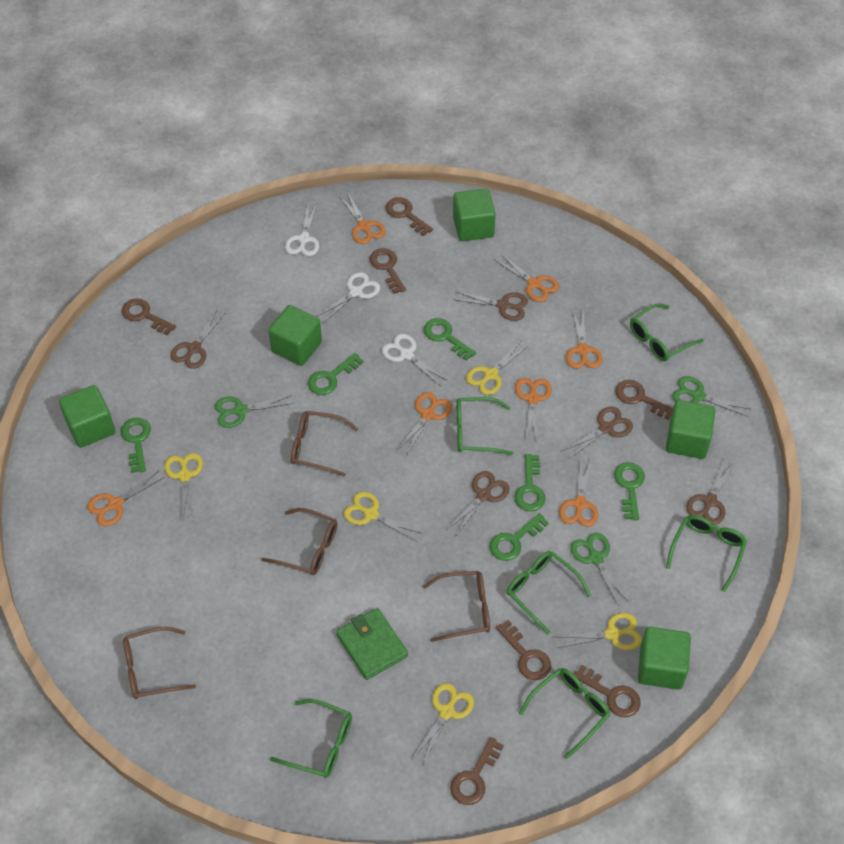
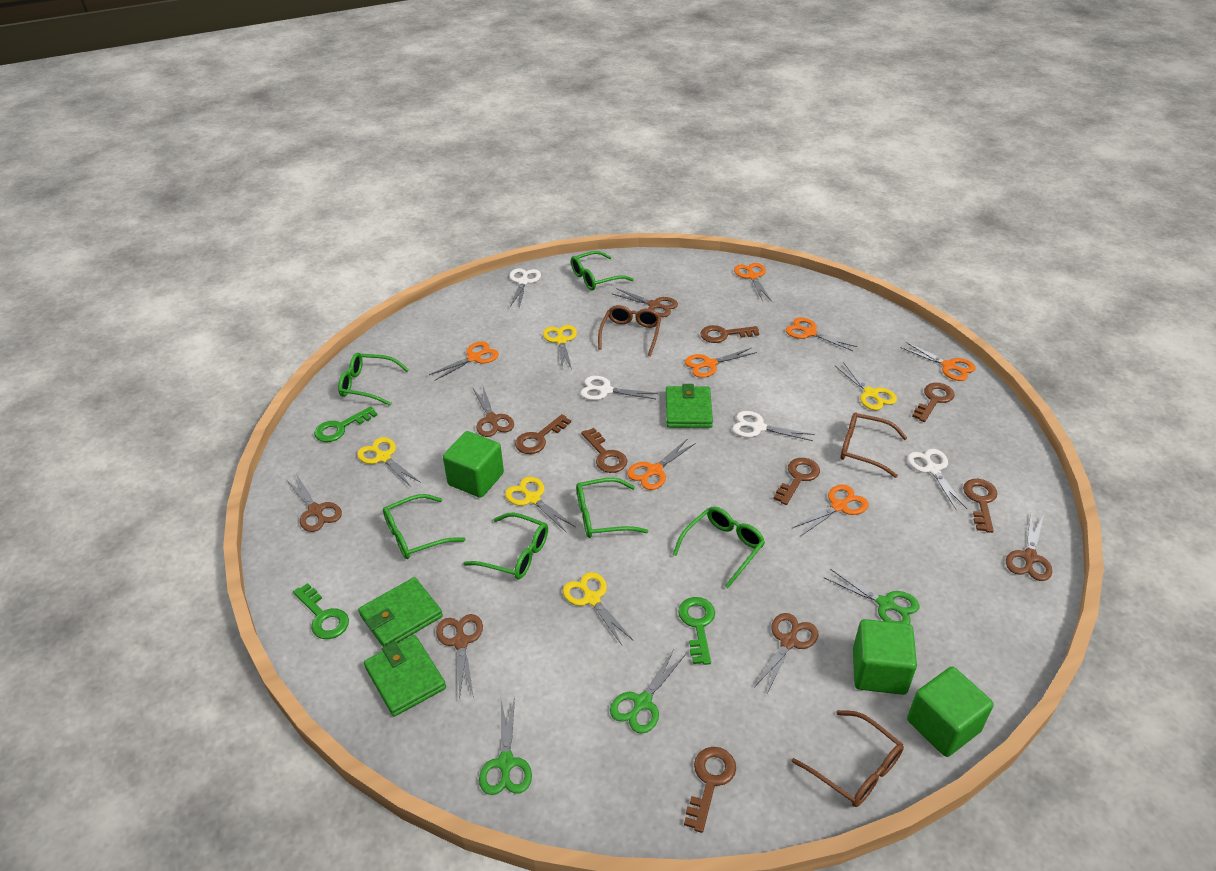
brown glasses: [123,627,196,699] [261,508,338,575] [291,411,358,477] [423,571,490,642] = 4 -> [598,305,661,356] [792,710,904,807] [840,412,907,478] = 3
brown scissors: [170,310,225,369] [447,471,510,535] [453,291,528,321] [562,407,633,459] [686,458,734,525] = 5 -> [286,474,342,532] [436,614,483,700] [473,384,514,437] [611,288,678,317] [754,613,818,693] [1006,513,1052,581] = 6
green cube: [59,385,115,448] [268,305,322,366] [453,189,496,241] [638,627,691,690] [666,400,716,459] = 5 -> [443,431,504,498] [853,619,917,695] [907,667,994,757] = 3
green key: [121,418,151,473] [308,353,363,395] [423,318,476,361] [489,513,549,561] [515,454,545,511] [614,462,645,520] = 6 -> [293,583,349,639] [314,406,377,442] [678,597,715,665] = 3
green wallet: [336,608,408,680] = 1 -> [358,577,443,647] [364,635,446,717] [666,384,713,428] = 3
white scissors: [285,204,319,256] [316,272,380,323] [382,334,448,385] = 3 -> [510,268,541,308] [580,376,658,400] [732,411,814,441] [908,449,967,509] = 4

